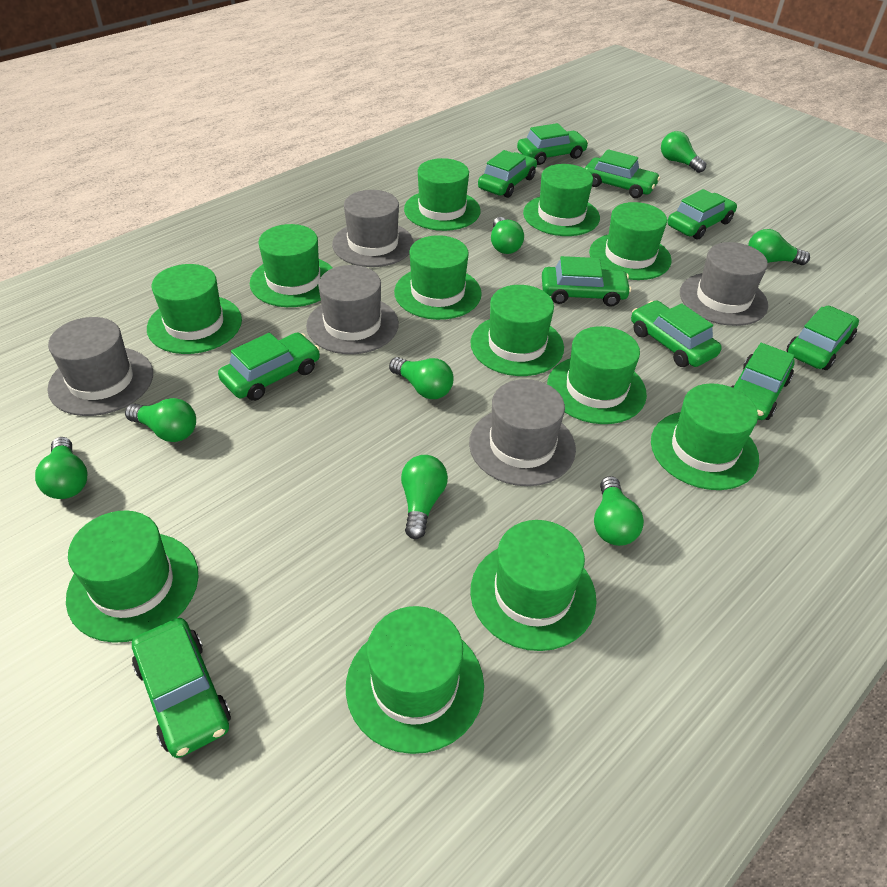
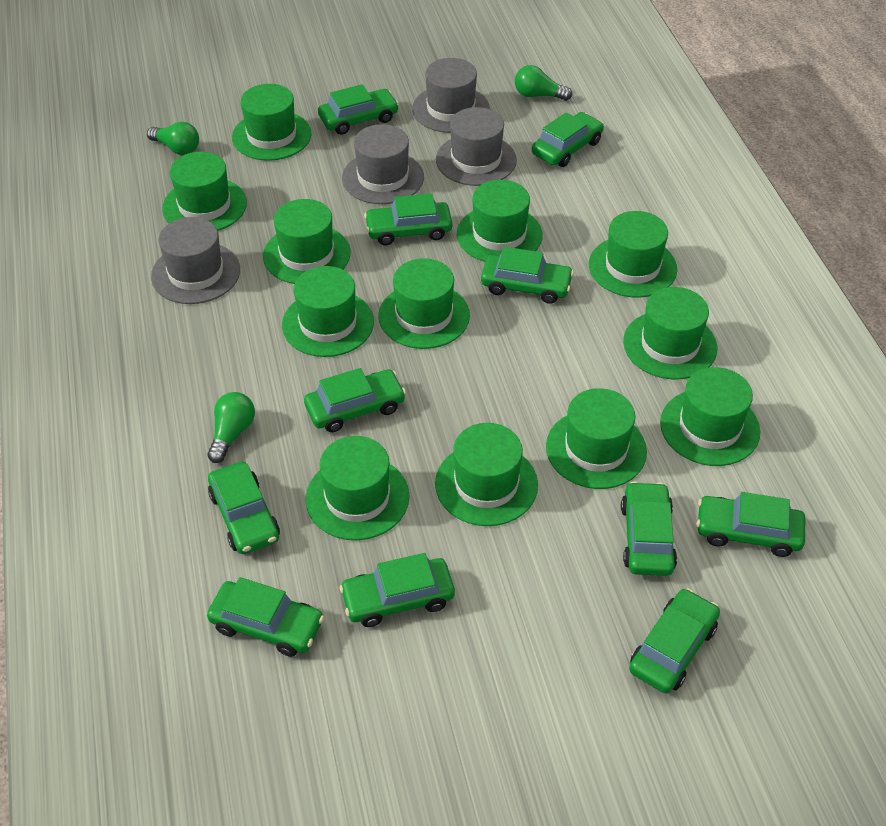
green car: [132,618,231,758] [218,332,320,401] [478,150,537,198] [517,123,589,165] [542,256,631,307] [585,149,660,198] [631,301,722,367] [668,189,737,240] [731,343,795,420] [786,306,859,370] = 10 -> [207,577,324,657] [208,462,280,554] [304,368,406,432] [318,84,399,135] [339,553,455,627] [364,193,452,245] [481,247,574,304] [532,112,604,167] [621,481,677,576] [629,588,720,693] [696,492,805,557] = 11
green light bulb: [35,437,88,499] [125,398,196,442] [389,357,453,399] [401,455,448,539] [491,217,524,254] [594,476,644,546] [661,131,706,173] [748,229,810,265] = 8 -> [147,122,199,155] [207,392,255,463] [515,65,572,101] = 3
grey hat: [47,317,153,416] [306,265,399,354] [332,190,414,267] [469,379,576,486] [680,242,768,326] = 5 -> [151,217,240,304] [342,124,424,204] [412,58,490,133] [436,107,517,186] = 4

